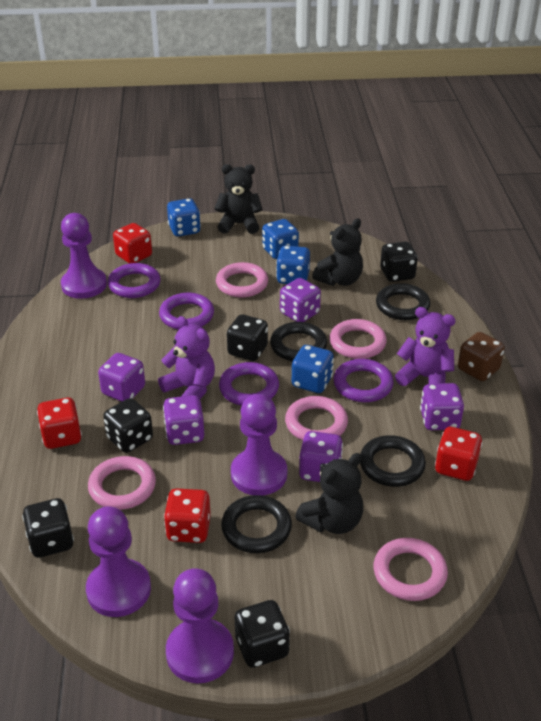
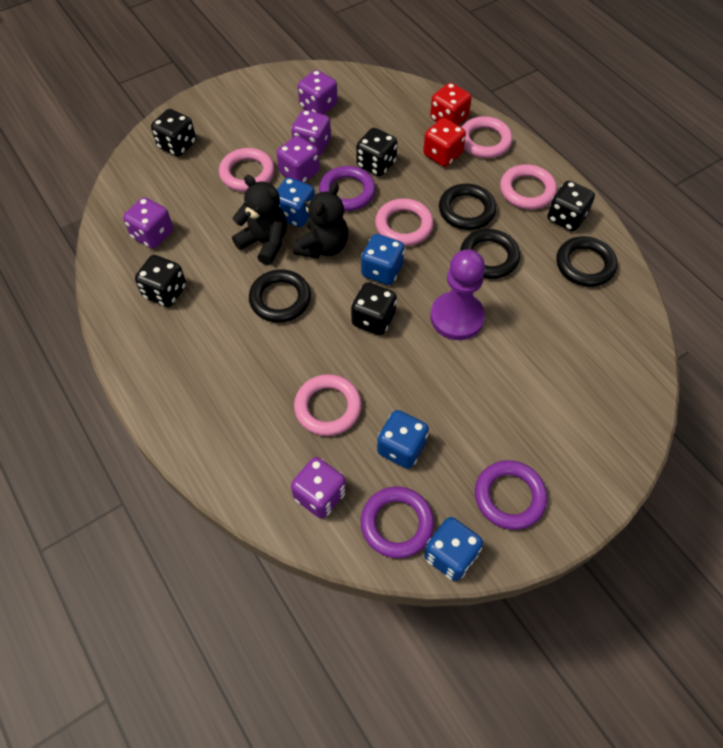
black teddy bear: [214,164,263,234] [295,453,363,534] [312,218,363,286] = 3 -> [232,175,287,265] [293,183,348,259] = 2
brown dice: [458,332,505,381] = 1 -> none = 0
purple pawn: [61,213,107,299] [86,506,151,617] [166,568,234,683] [231,394,287,496] = 4 -> [430,249,485,340] = 1
purple ring: [108,263,161,298] [159,293,214,330] [219,362,279,406] [333,359,394,402] = 4 -> [319,166,376,211] [361,487,434,558] [475,460,547,530] = 3
purple teddy bear: [158,316,215,399] [395,307,456,386] = 2 -> none = 0
red dice: [37,398,82,449] [113,223,152,264] [164,488,211,543] [435,427,483,481] = 4 -> [423,118,466,167] [430,83,472,126] = 2

